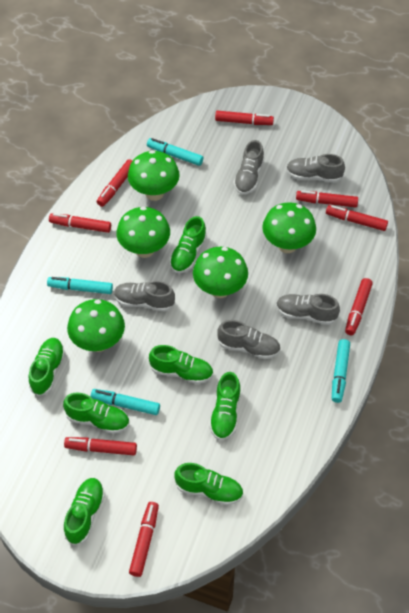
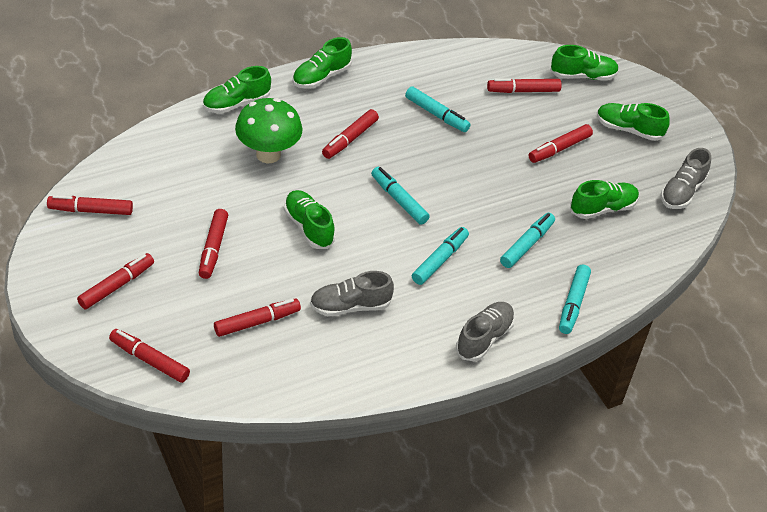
green mushroom: [67,299,125,352] [116,207,170,258] [128,150,180,201] [193,247,248,298] [262,202,316,253] = 5 -> [235,98,303,163] = 1
green shoe: [29,338,65,396] [63,393,129,434] [64,478,105,545] [149,345,213,384] [170,216,207,273] [174,463,243,505] [209,372,241,440] = 7 -> [203,66,271,114] [284,190,335,249] [292,37,352,89] [550,45,619,81] [570,180,639,219] [597,103,670,141] = 6
grey shoe: [114,281,175,312] [217,320,281,359] [234,140,264,195] [276,294,340,325] [286,154,345,183] = 5 -> [310,271,394,316] [456,302,515,361] [661,148,711,209] = 3
turquoise marker: [47,277,113,294] [91,389,160,415] [147,138,203,166] [332,339,350,403] = 4 -> [371,167,430,225] [405,86,471,132] [412,227,469,285] [500,213,555,268] [559,265,591,334] = 5

